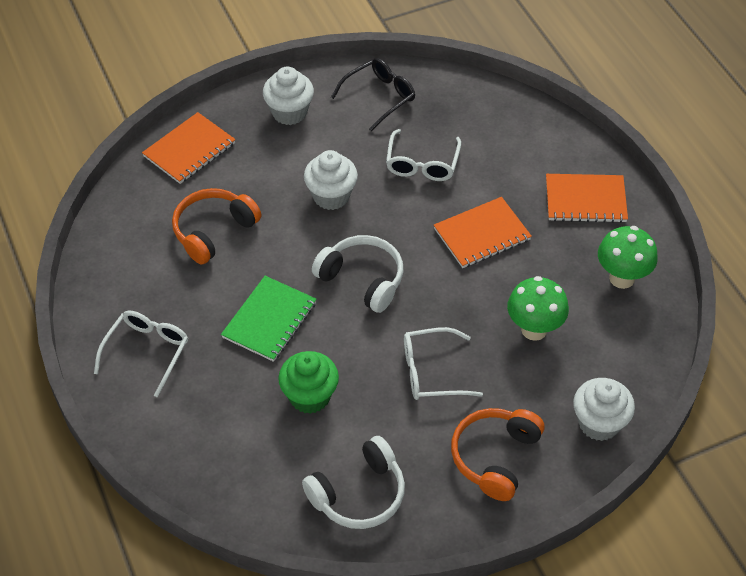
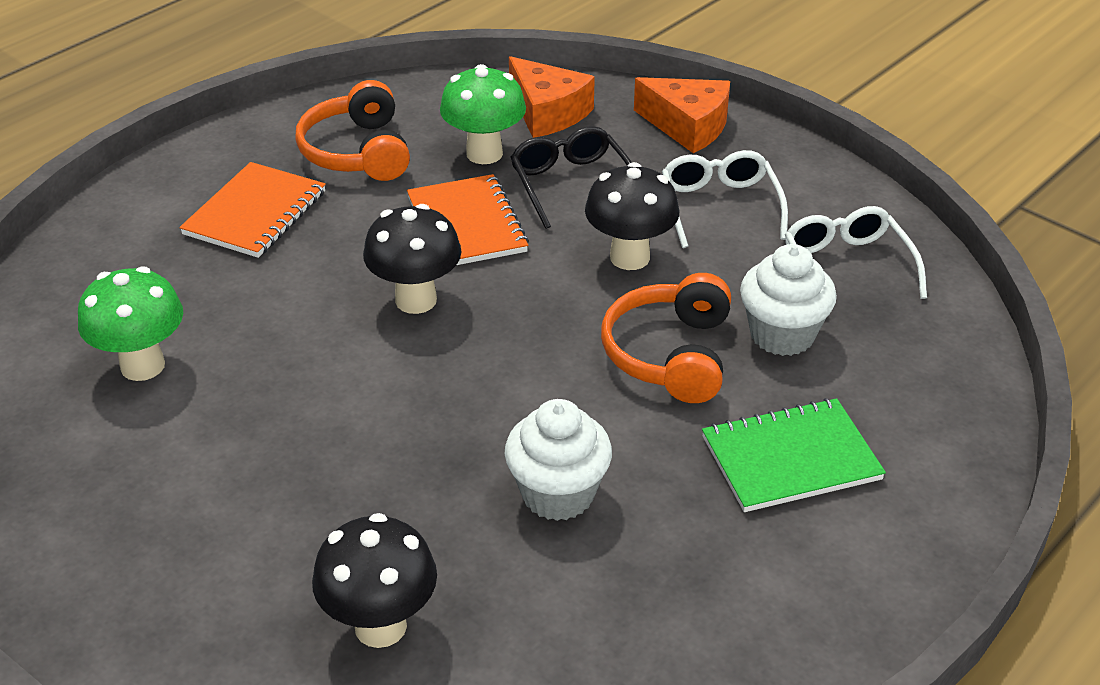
black mushroom: none = 0 -> [312,513,437,648] [363,204,462,314] [585,162,679,270] = 3
green cupcake: [278,351,339,414] = 1 -> none = 0
orange cheese: none = 0 -> [509,56,595,138] [634,77,730,153] = 2
orange notebook: [142,112,236,184] [434,197,532,268] [546,174,628,223] = 3 -> [179,162,326,258] [407,174,529,265] = 2
white cupcake: [263,67,314,125] [304,150,358,210] [573,378,635,441] = 3 -> [505,399,612,521] [740,244,837,356] = 2
white glasses: [94,311,188,397] [386,129,461,181] [404,327,483,400] = 3 -> [662,150,788,248] [785,206,927,299] = 2
white headphones: [302,436,405,529] [312,235,404,313] = 2 -> none = 0

